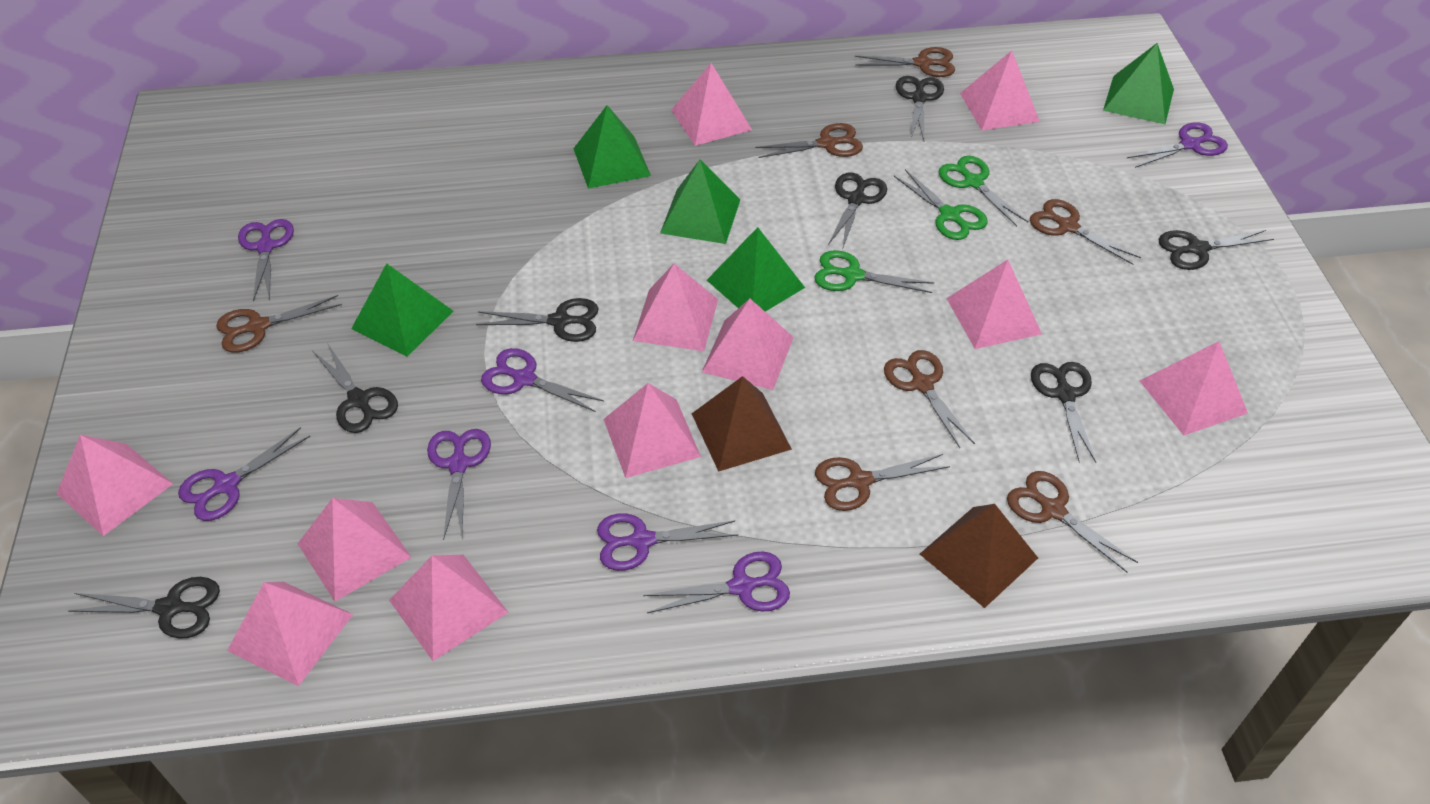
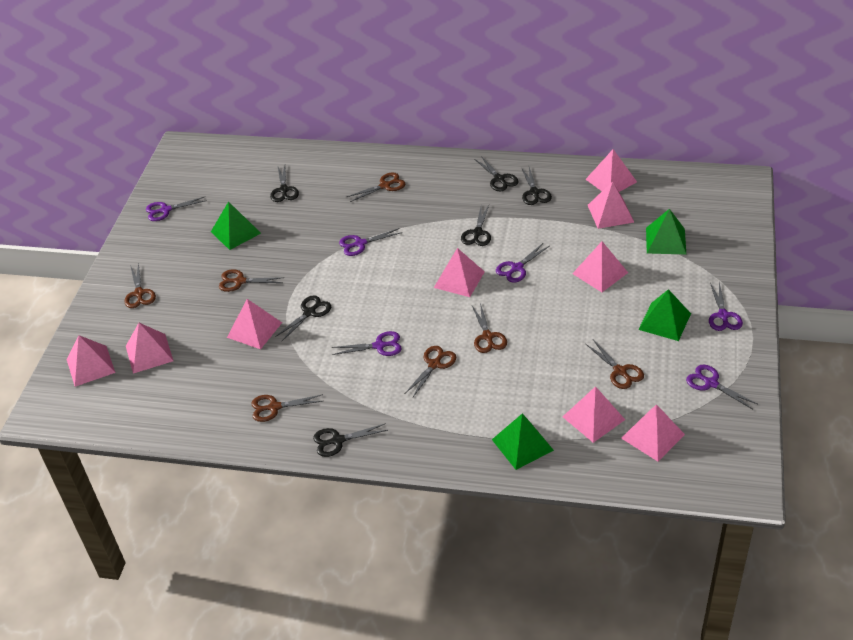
black scissors: [68,577,220,639] [313,343,398,433] [476,298,599,342] [828,173,887,250] [896,76,944,140] [1031,362,1097,463] [1159,230,1274,270] = 7 -> [270,166,299,202] [275,295,331,341] [313,423,388,457] [461,205,491,246] [474,156,519,191] [521,167,552,205] = 6
brown pyramid: [692,376,792,472] [920,504,1038,608] = 2 -> none = 0
green pyramid: [351,263,453,357] [573,105,651,189] [660,159,740,244] [707,227,805,312] [1103,43,1174,124] = 5 -> [211,201,261,250] [492,413,554,470] [638,289,691,341] [646,209,686,254] = 4
green scissors: [814,250,934,293] [894,169,987,240] [939,156,1028,226] = 3 -> none = 0
pink pyramid: [56,435,173,536] [227,582,353,686] [298,498,411,601] [389,555,509,661] [603,383,701,478] [633,264,718,351] [671,63,752,146] [702,299,794,390] [946,260,1042,349] [960,51,1040,130] [1139,341,1248,435] = 11 -> [66,335,116,387] [126,323,173,374] [227,299,282,349] [434,248,485,297] [563,386,625,443] [572,241,628,292] [585,149,637,192] [588,182,634,229] [621,404,685,461] = 9
purple scissors: [178,427,310,521] [238,219,294,302] [427,429,491,540] [481,348,604,412] [597,513,738,571] [643,551,790,613] [1127,122,1228,168] = 7 -> [146,197,207,221] [332,331,402,356] [339,228,402,256] [496,243,549,283] [686,365,757,410] [709,282,743,331] = 6

